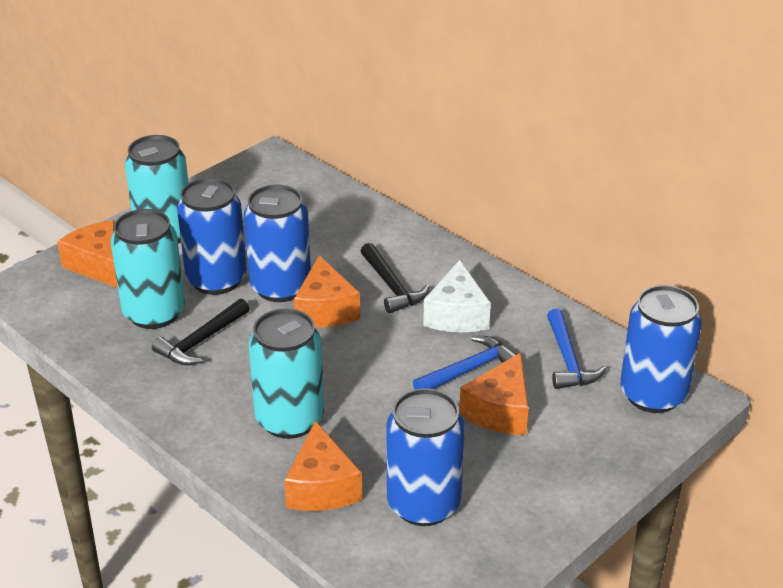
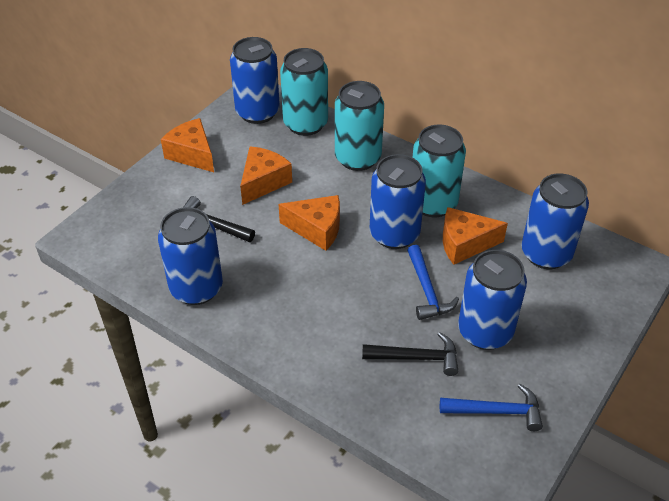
blue can: [177,178,247,295] [244,185,311,302] [386,388,465,526] [620,285,702,413] = 4 -> [158,207,223,305] [230,37,280,124] [369,154,426,249] [458,250,527,350] [521,174,589,269] = 5
white cheese: [423,260,491,332] = 1 -> none = 0

